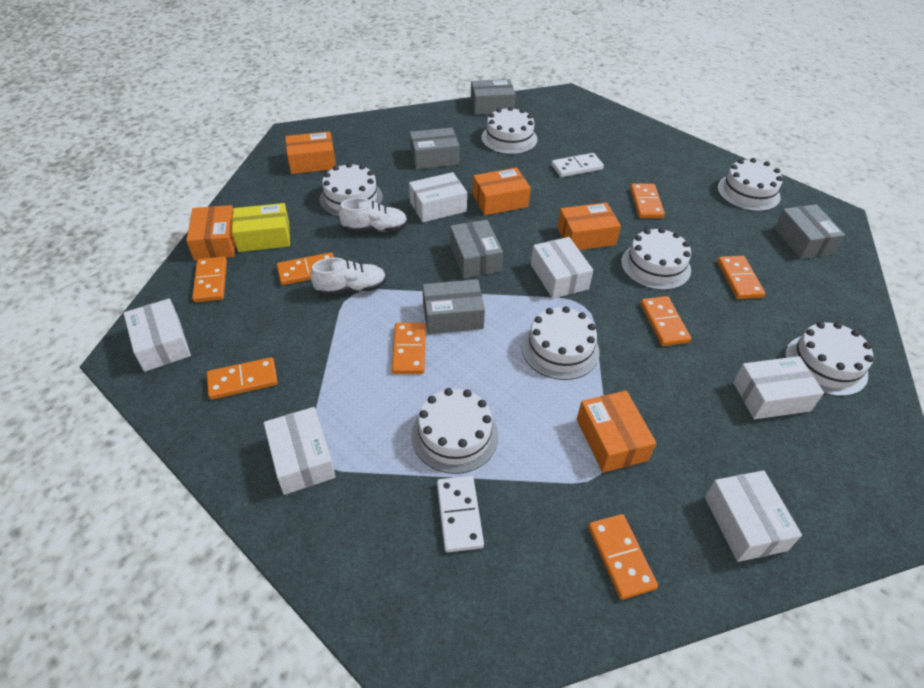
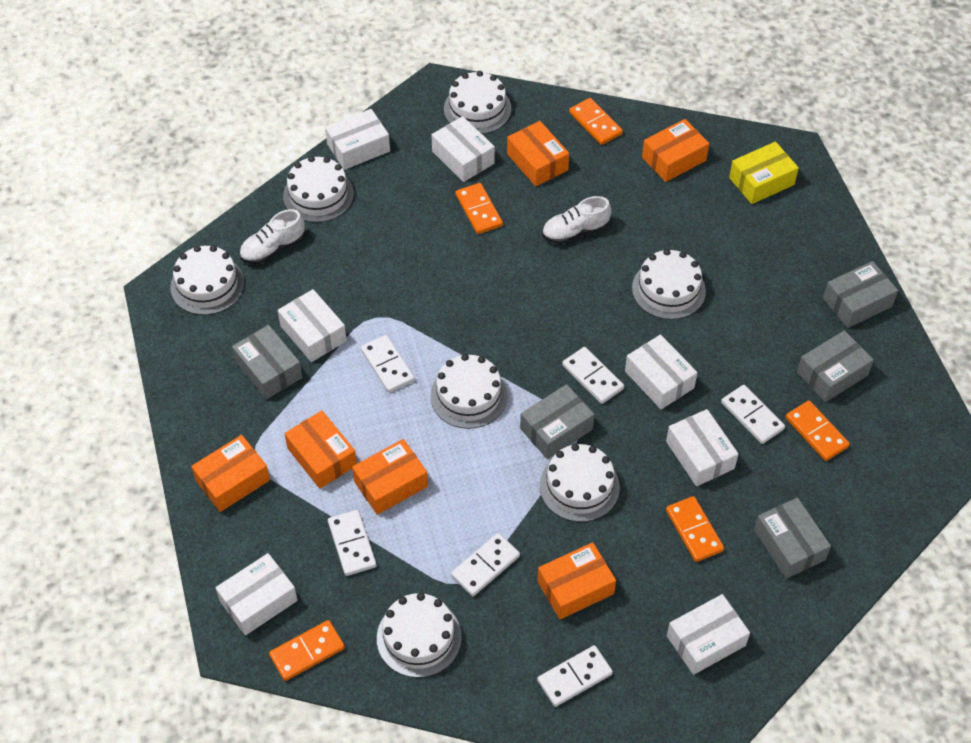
orange box: [186,205,236,260] [285,131,336,174] [473,167,531,215] [557,202,621,250] [577,391,656,473] = 5 -> [191,435,270,512] [284,410,357,489] [352,439,428,515] [507,121,569,187] [537,542,616,619] [642,119,709,182] = 6
orange domino: [192,257,227,302] [207,357,278,399] [277,252,334,285] [392,323,426,374] [588,514,658,600] [630,184,665,218] [640,296,691,346] [717,256,765,299] = 8 -> [269,620,345,681] [456,183,503,234] [569,98,623,145] [666,496,724,562] [786,401,850,461] = 5
white box: [124,298,191,372] [264,407,336,495] [409,172,467,222] [531,237,593,299] [705,470,802,562] [733,356,824,419] = 6 -> [215,553,298,635] [278,289,347,362] [325,109,390,170] [432,116,495,182] [625,335,697,409] [666,409,738,486] [667,594,750,675] = 7
white domino: [437,476,484,552] [551,153,604,177] = 2 -> [328,510,377,576] [361,335,415,393] [451,533,520,596] [537,645,613,707] [562,347,624,404] [721,385,785,444] = 6

